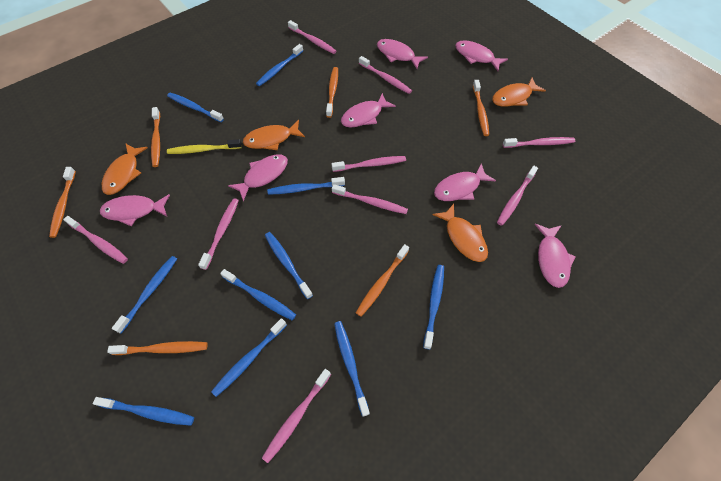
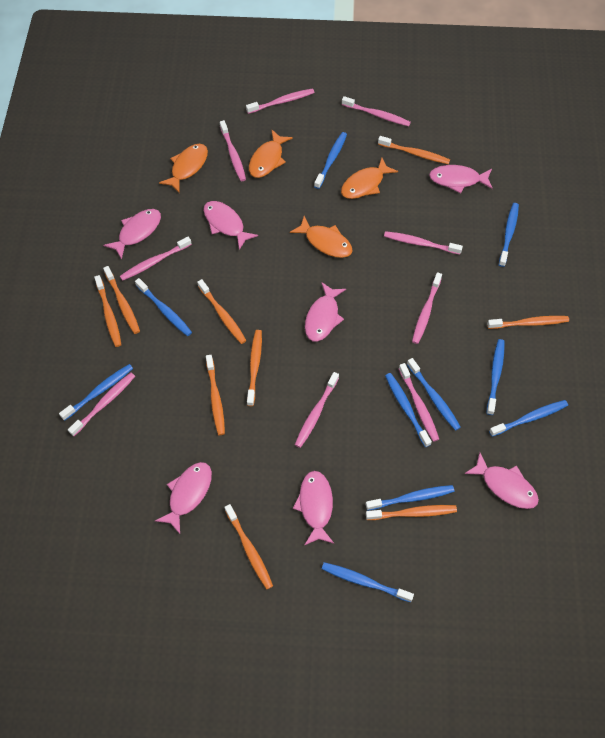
orange toothbrush: [49,167,76,238] [107,341,207,355] [151,107,160,167] [326,67,338,118] [356,244,409,317] [473,80,489,136] = 6 -> [94,275,122,347] [103,266,140,334] [197,279,247,344] [206,355,225,435] [224,504,273,589] [247,330,262,406] [366,505,457,520] [378,136,450,164] [487,316,569,329] = 9
yellow toothbrush: [167,139,242,154] = 1 -> none = 0

